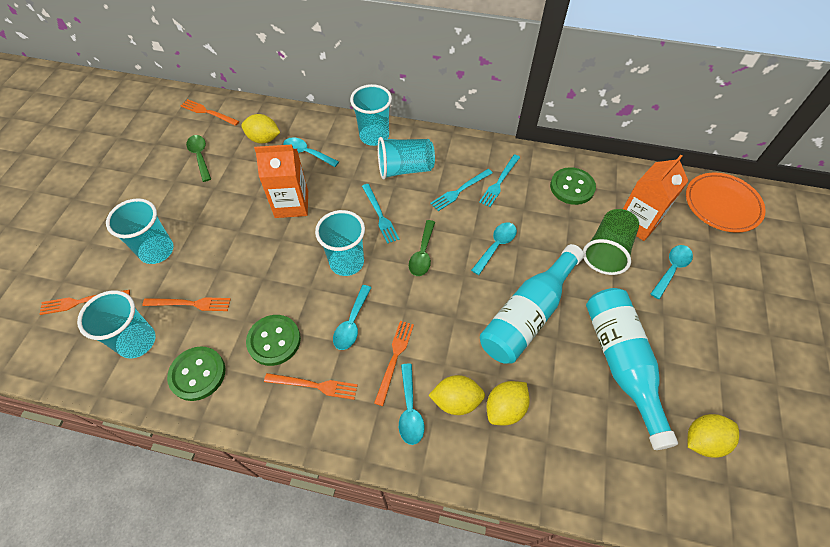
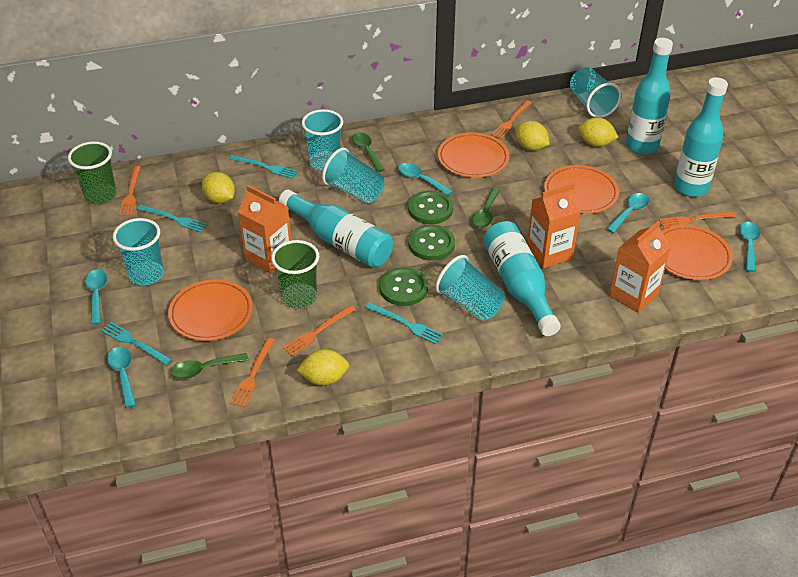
green cup: [583,209,639,275] = 1 -> [68,141,116,205] [271,240,319,309] = 2
green spoon: [186,135,211,182] [409,220,435,276] = 2 -> [171,353,249,379] [352,132,385,172] [472,188,500,228] = 3
orange carton: [254,145,308,218] [623,155,688,241] = 2 -> [238,185,291,273] [527,183,581,268] [609,221,671,313] = 3
orange plate: [686,172,766,233] = 1 -> [168,279,253,341] [438,132,509,178] [544,165,619,214] [662,225,733,280] = 4
turquoise bottle: [480,244,584,364] [586,288,678,450] = 2 -> [279,190,393,268] [483,221,561,336] [626,38,673,155] [674,77,728,197] = 4
turquoise fork: [362,184,399,244] [430,169,493,211] [479,154,520,207] = 3 -> [101,322,172,365] [137,205,208,232] [229,155,298,179] [365,302,443,344] = 4

